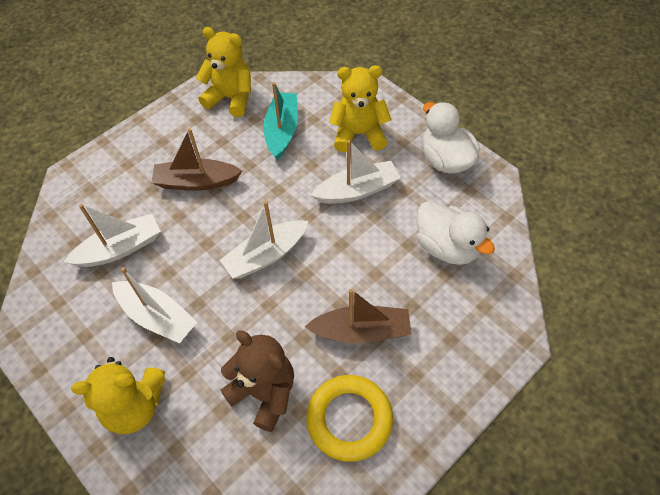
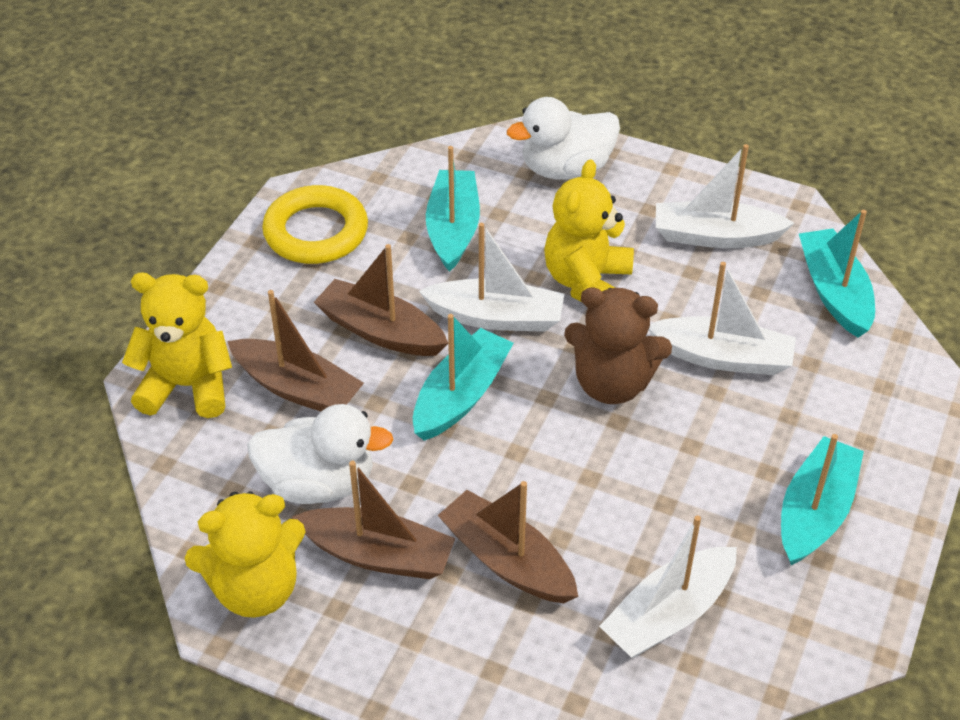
brown boat: [151,128,242,191] [305,289,411,343] = 2 -> [227,290,364,411] [292,461,456,579] [314,244,448,356] [438,481,579,603] = 4
turquoise boat: [263,82,298,160] = 1 -> [413,314,514,441] [426,146,480,272] [781,434,864,565] [799,210,875,338] = 4

